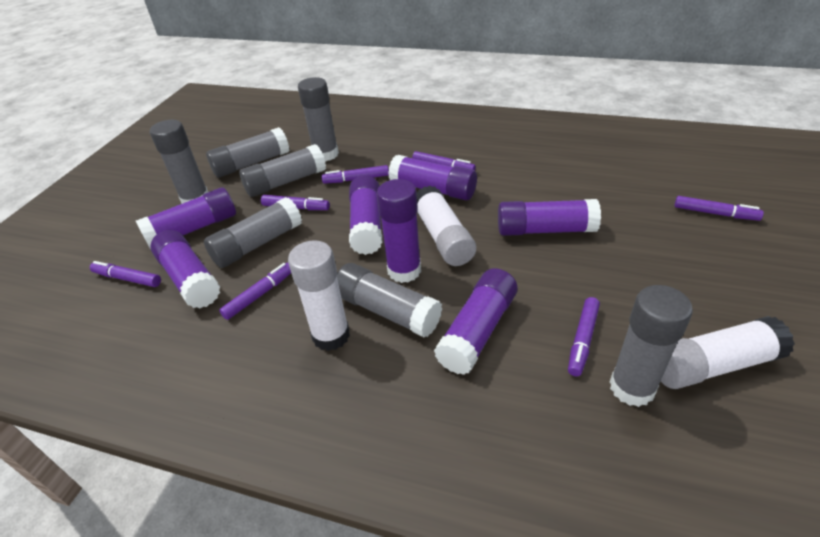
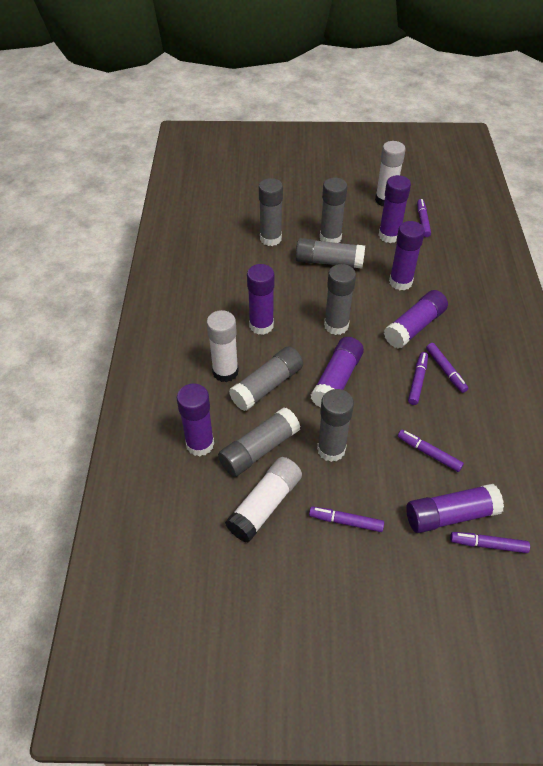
purple marker: [90,261,161,287] [219,263,291,320] [261,195,330,210] [322,165,389,184] [412,151,476,171] [568,297,600,376] [675,196,764,221] = 7 -> [309,507,384,532] [398,430,464,472] [408,352,428,405] [417,199,431,237] [426,343,468,393] [450,532,530,553] = 6

